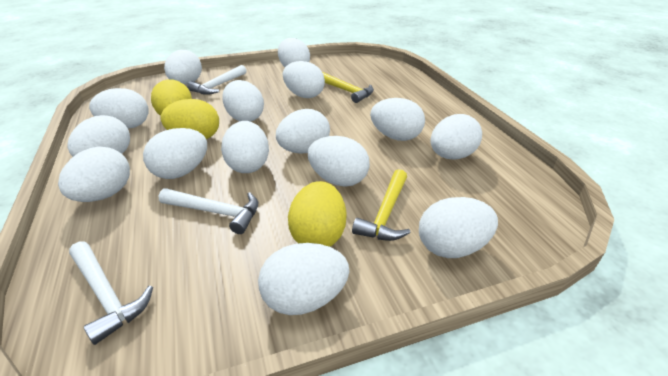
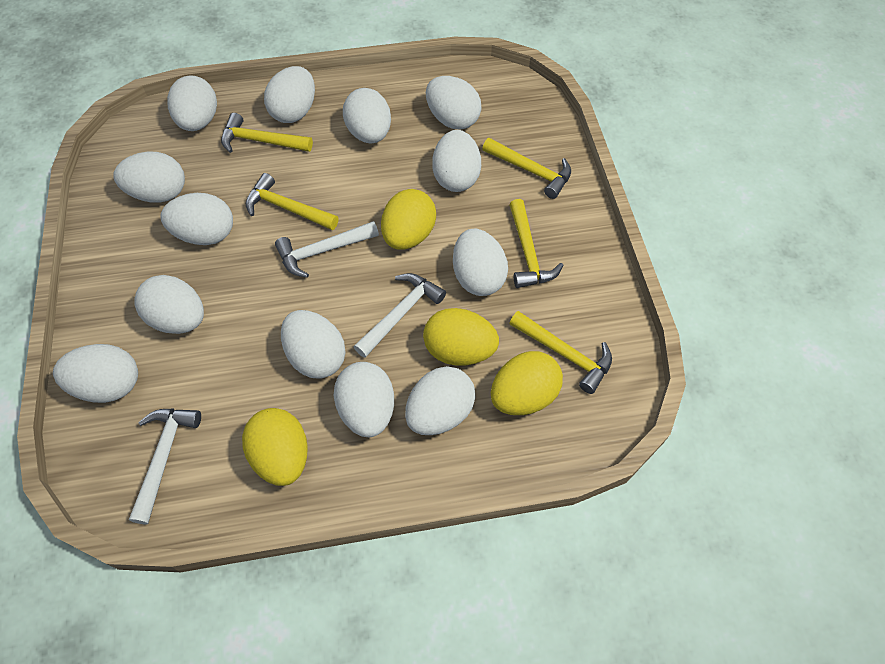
white egg: [58,146,130,202] [67,115,130,156] [89,88,149,129] [143,128,207,179] [164,50,202,85] [221,121,269,173] [222,80,264,122] [258,243,349,315] [276,109,330,153] [278,38,310,67] [283,61,325,98] [308,136,370,187] [370,98,425,141] [419,197,498,258] [431,114,482,160] = 15 -> [53,344,138,403] [113,151,185,203] [134,275,204,334] [161,193,233,245] [167,75,217,131] [264,66,315,123] [281,310,346,379] [334,362,394,437] [343,88,391,143] [405,366,475,435] [426,76,482,130] [432,130,481,192] [453,229,508,296] = 13
yellow egg: [151,79,192,116] [160,99,219,139] [288,181,346,247] = 3 -> [242,408,308,486] [381,189,436,249] [423,308,499,366] [491,351,563,415] = 4
yellow hammer: [322,72,374,103] [352,169,411,241] = 2 -> [221,113,313,153] [246,173,338,230] [482,138,571,199] [509,199,564,288] [509,311,612,394] = 5

